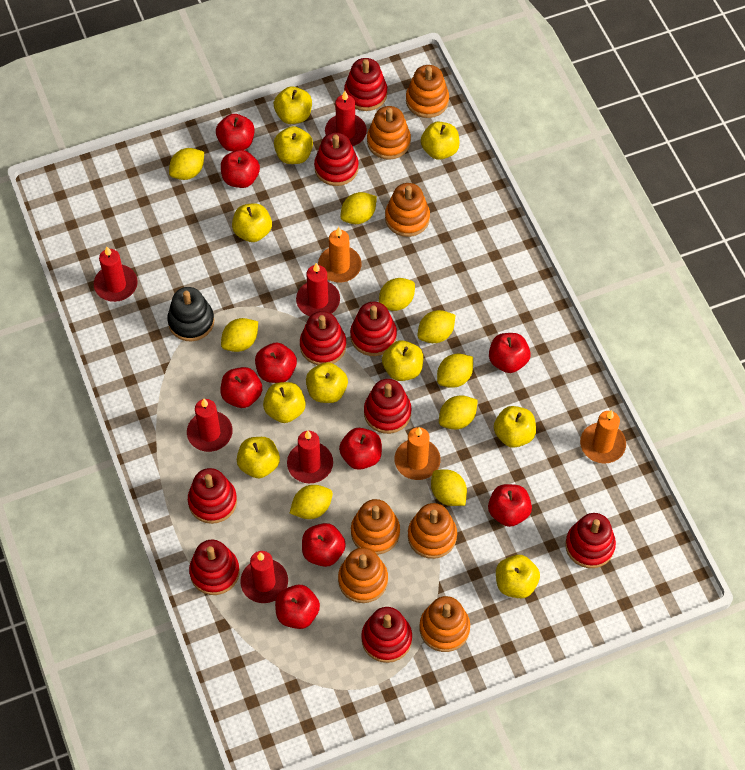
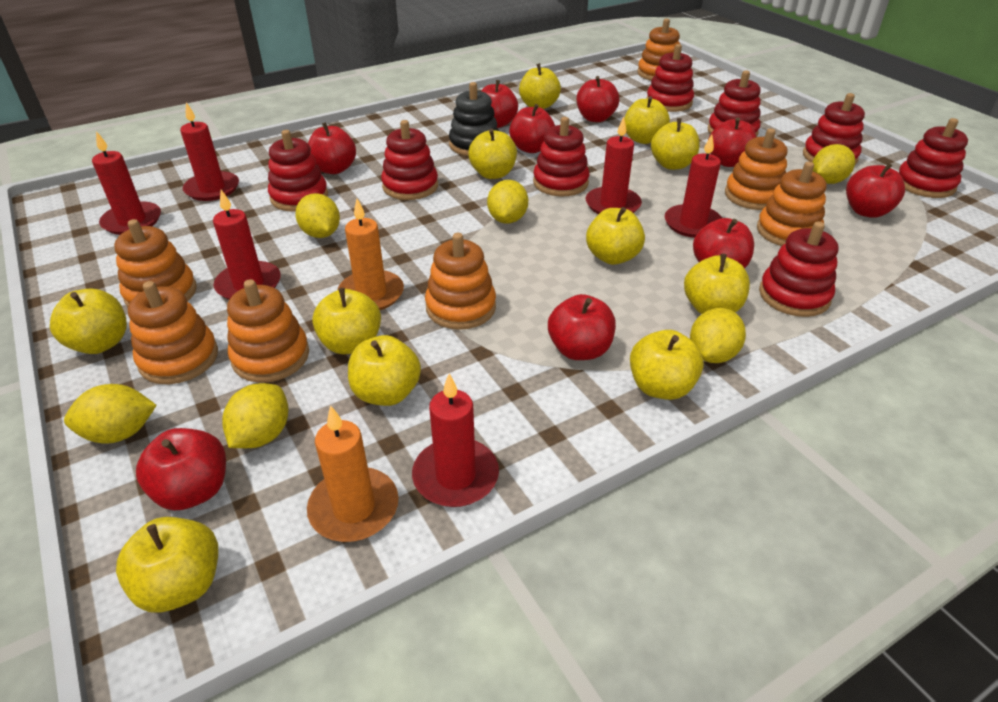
orange candle: [318,227,362,282] [394,427,441,480] [580,410,626,464] = 3 -> [307,405,399,542] [338,199,404,310] = 2
red stacking toy: [188,468,237,524] [189,539,240,595] [300,311,347,365] [314,132,359,186] [344,58,387,111] [350,302,397,356] [361,607,412,663] [364,379,412,434] [565,513,616,568] = 9 -> [268,130,328,212] [381,120,438,200] [533,117,589,196] [646,44,694,112] [708,71,761,137] [759,221,839,317] [803,93,865,165] [898,118,968,198] = 8
yellow apple: [232,203,272,242] [237,437,280,478] [263,382,306,423] [274,86,312,124] [274,126,313,164] [306,362,348,403] [382,340,423,381] [421,122,460,160] [494,406,536,448] [496,555,540,598] = 10 -> [50,288,127,354] [116,517,218,613] [312,288,381,354] [348,335,421,406] [468,129,517,179] [519,63,561,109] [586,207,645,265] [624,96,670,144] [630,330,704,400] [651,118,700,170] [684,254,750,314] = 11
yellow lemon: [169,148,204,180] [221,318,258,352] [290,485,333,519] [341,192,377,224] [379,278,415,311] [418,310,455,343] [431,469,467,506] [437,354,473,388] [439,395,478,429] = 9 -> [64,384,157,444] [222,383,288,448] [295,193,340,238] [487,180,528,224] [690,308,746,363] [813,144,855,184] = 6

